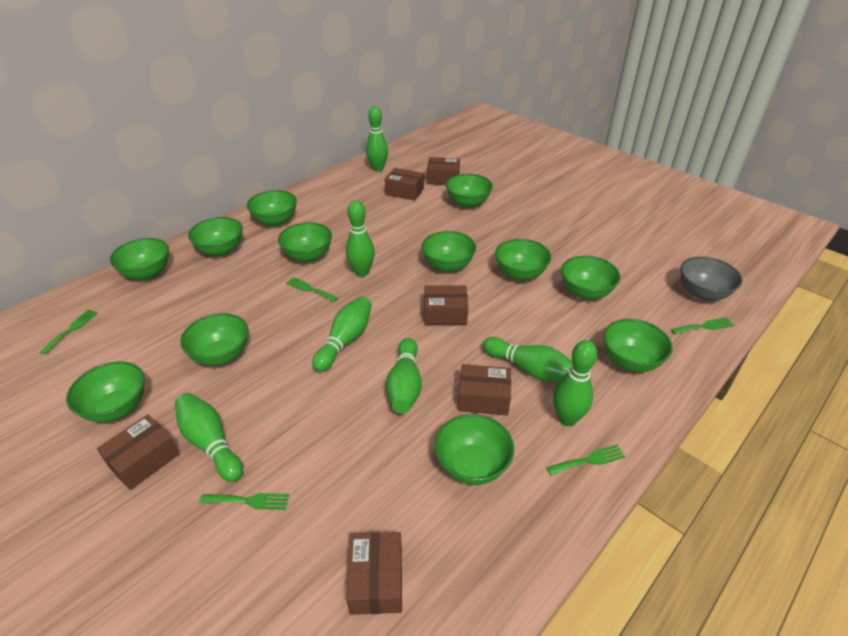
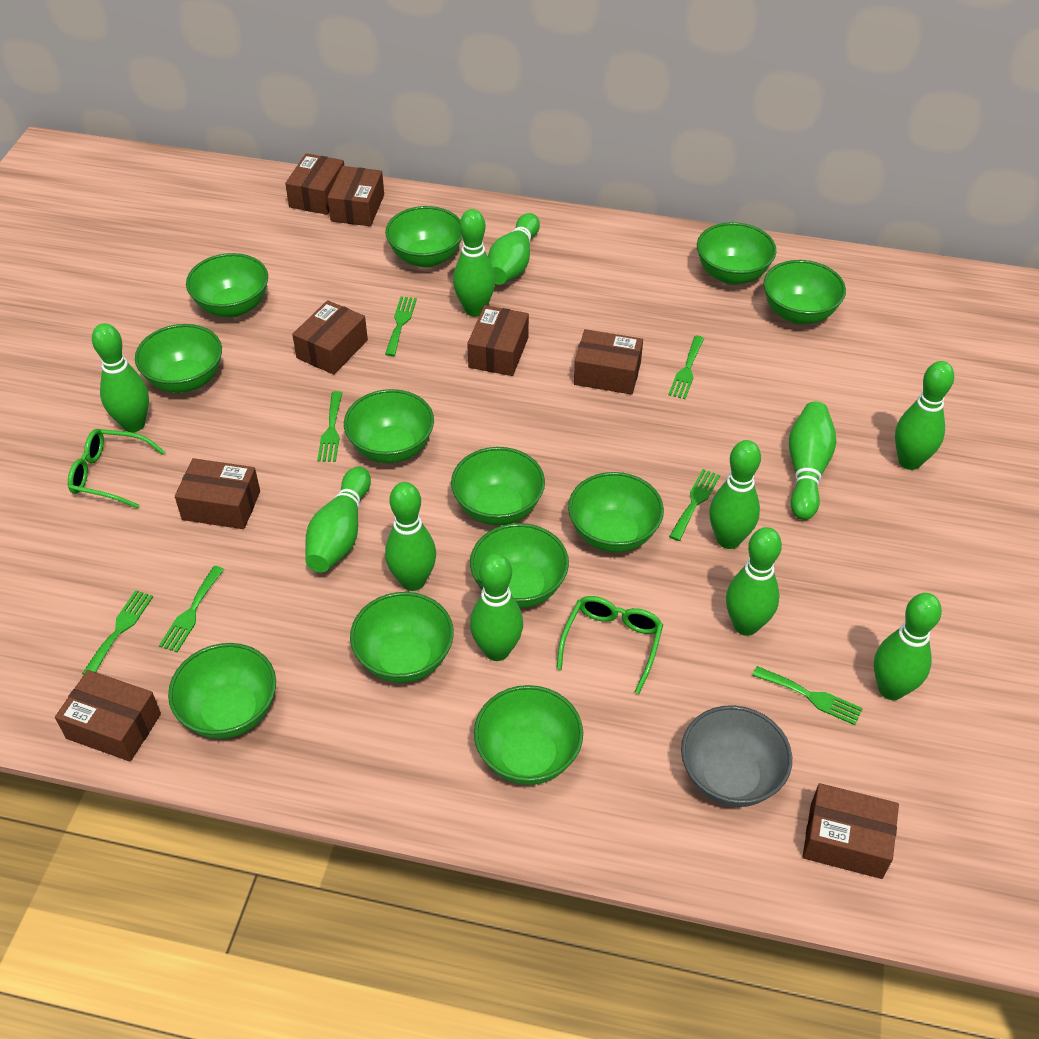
brown box: [97,415,180,490] [346,532,402,615] [385,168,424,201] [424,286,468,325] [427,157,460,185] [458,364,511,416] = 6 -> [55,670,161,762] [175,458,260,529] [285,153,344,215] [292,300,368,374] [327,166,384,226] [467,305,529,376] [574,329,643,395] [802,783,899,879] = 8
green bowling pin: [175,393,243,482] [312,297,372,372] [346,200,375,277] [366,106,388,171] [386,338,422,413] [483,337,572,382] [553,340,597,426] = 7 -> [92,323,149,432] [305,466,371,573] [385,482,436,591] [453,209,495,316] [470,553,523,661] [488,213,540,285] [709,440,761,549] [726,527,782,636] [789,402,836,520] [874,593,942,700] [895,361,954,470] = 11
green fork: [40,310,98,354] [199,493,289,510] [286,277,338,302] [546,444,626,475] [671,317,734,334] = 5 -> [82,590,153,675] [159,566,224,652] [317,391,342,462] [385,296,417,356] [668,336,705,399] [669,469,720,541] [752,666,863,725] = 7
green glasses: none = 0 -> [68,429,165,508] [557,596,663,694] = 2

